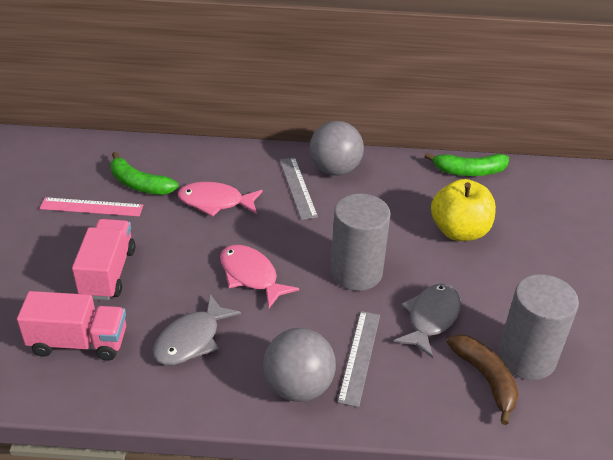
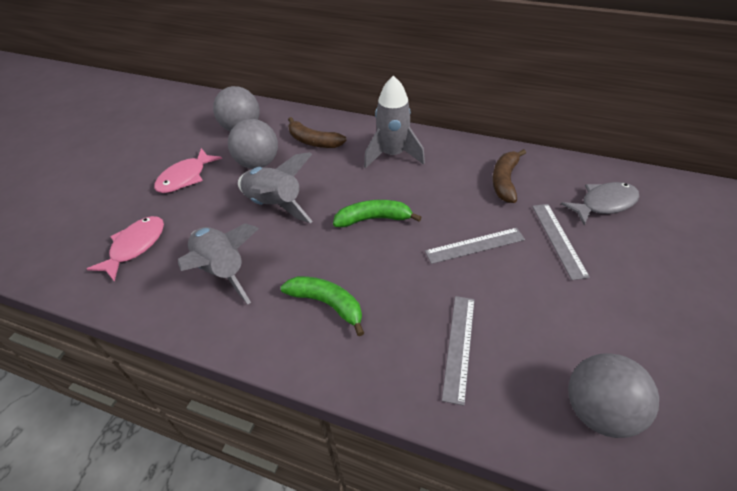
brown banana: [447,334,519,425] = 1 -> [288,117,347,148] [492,149,526,203] = 2
grey ball: [263,328,336,402] [309,121,364,176] = 2 -> [213,86,260,131] [228,119,278,169] [568,353,659,438] = 3
grey cylinder: [330,194,391,291] [498,274,579,380] = 2 -> none = 0
grey fish: [153,294,241,365] [394,283,461,358] = 2 -> [561,182,639,225] = 1
grey rocket: none = 0 -> [178,223,259,304] [238,152,313,223] [364,75,425,169] = 3
grey ruler: [279,158,318,220] [337,311,380,407] = 2 -> [425,228,525,264] [442,296,475,406] [532,204,590,280] = 3
pink ruler: [39,197,143,217] = 1 -> none = 0
pink truck: [17,291,126,361] [72,219,135,300] = 2 -> none = 0
yellow apple: [431,179,496,241] = 1 -> none = 0

